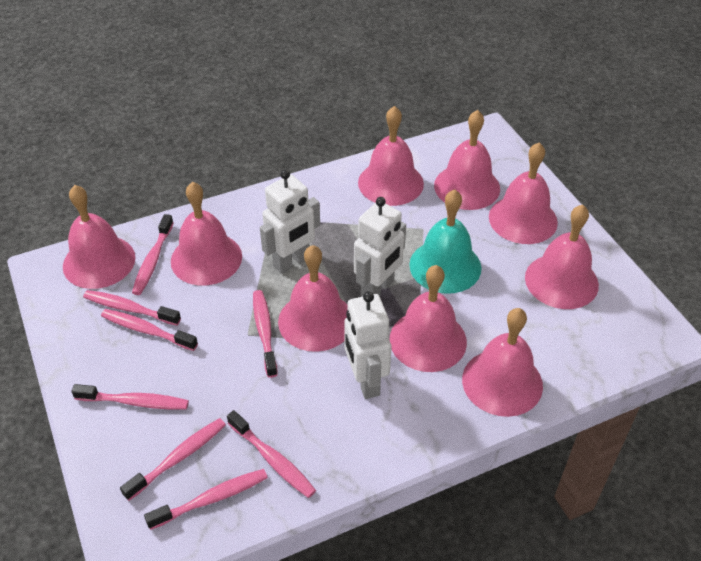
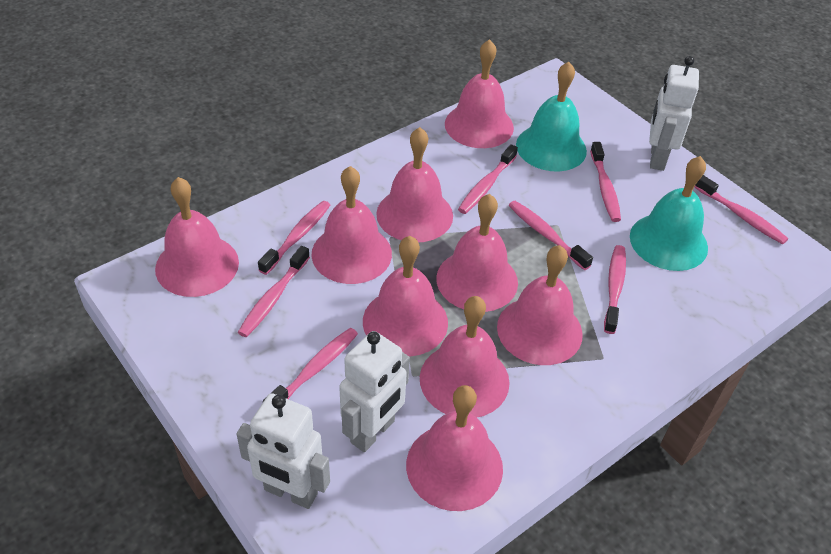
turquoise bell: [409,189,481,294] = 1 -> [516,62,587,171] [630,156,708,271] = 2

